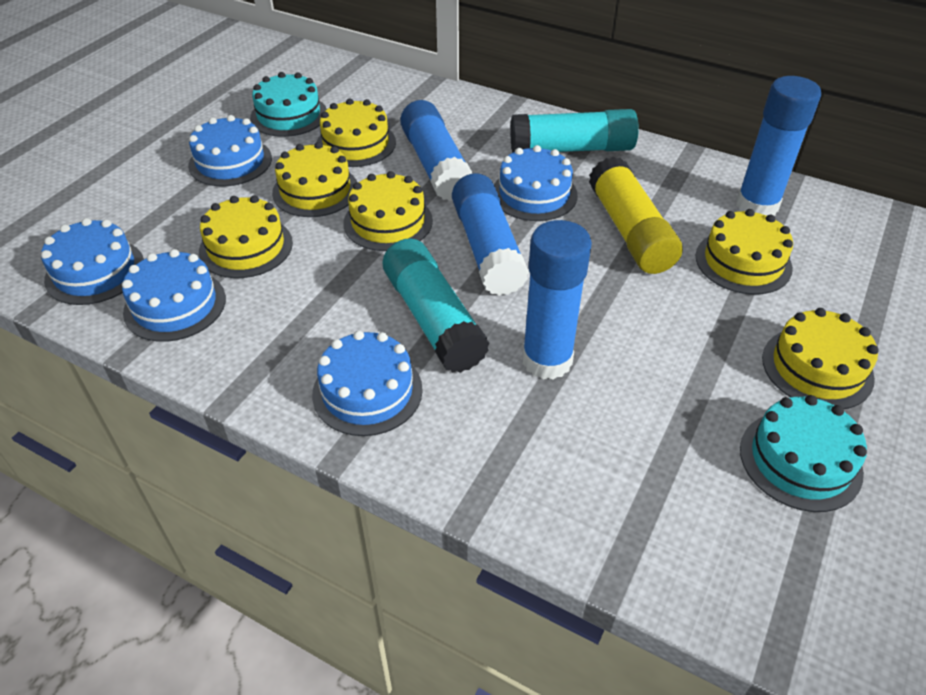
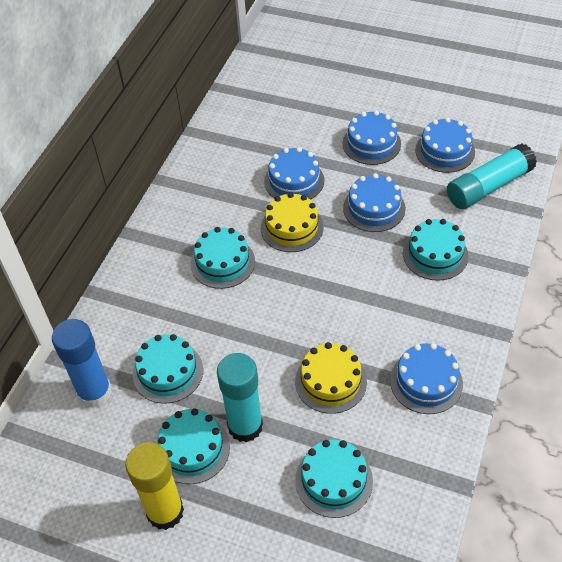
blue glue stick: [400,100,472,201] [452,173,529,296] [522,220,592,380] [736,76,821,216] = 4 -> [52,319,112,408] = 1
turquoise cake: [250,72,327,137] [740,395,867,512] = 2 -> [133,334,203,404] [156,408,230,484] [191,227,255,289] [295,440,373,518] [403,219,468,281] = 5
yellow cake: [199,195,293,278] [272,142,357,217] [317,98,396,167] [343,171,433,251] [695,209,793,295] [762,308,879,409] = 6 -> [261,192,323,252] [295,342,367,414] = 2

